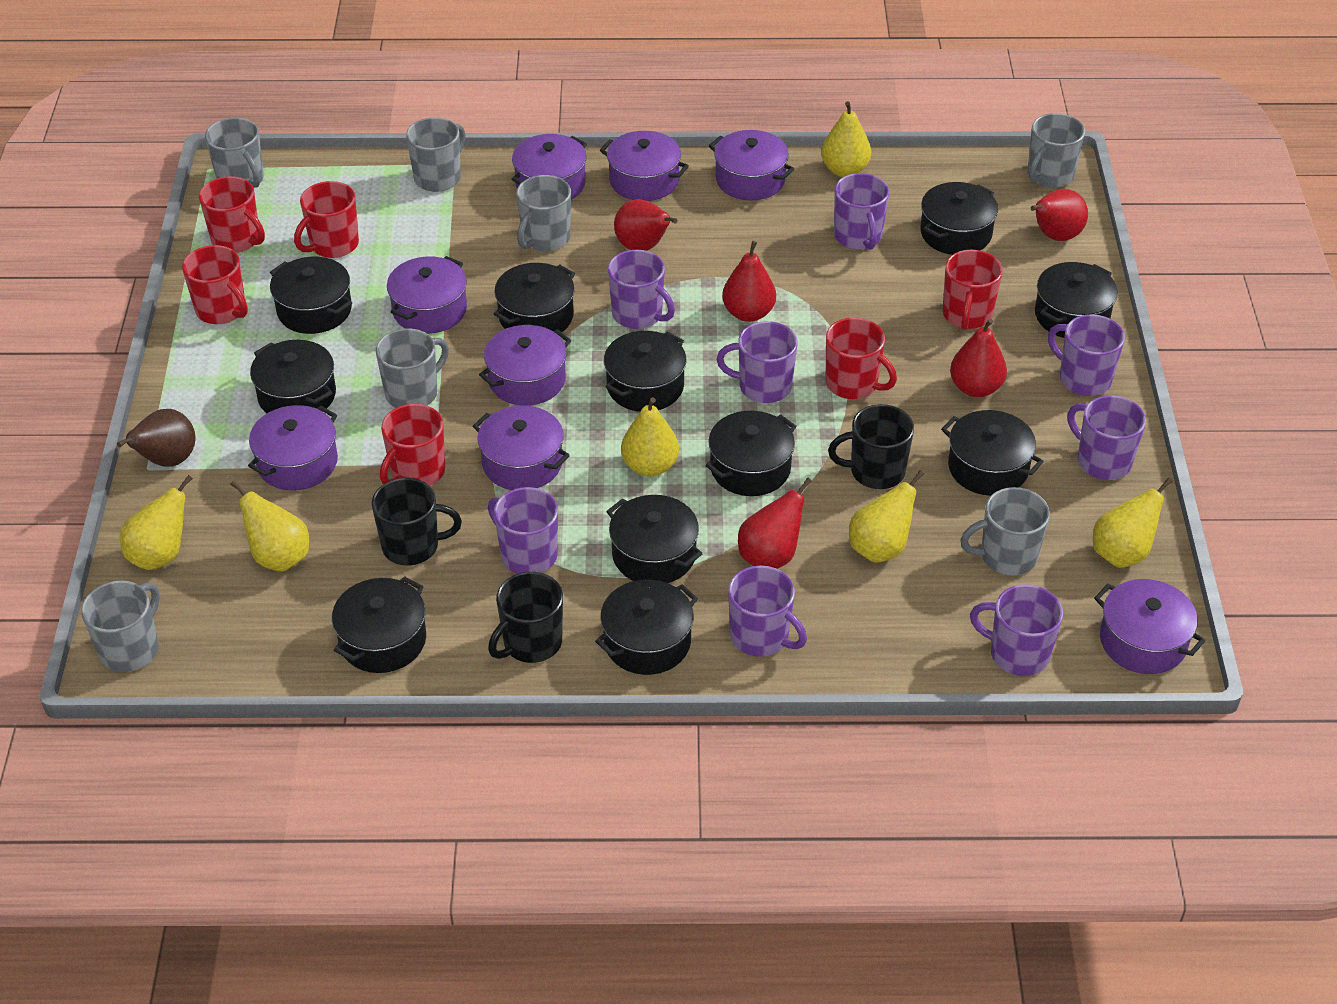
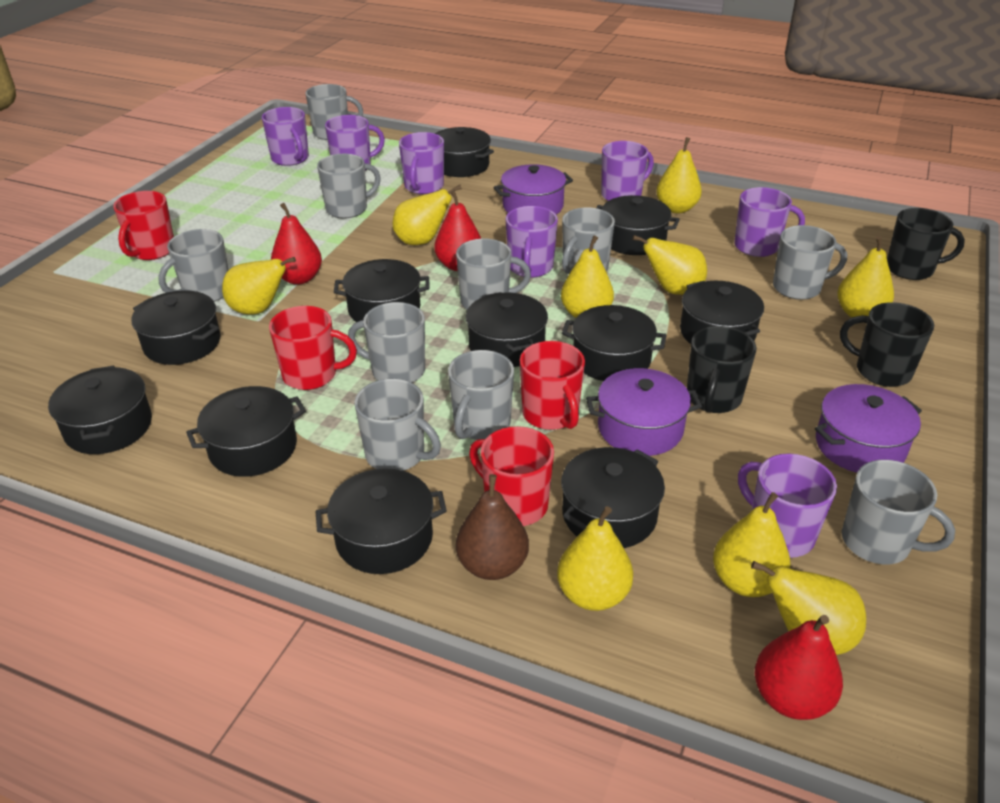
grey mug: [81,581,160,672] [205,118,264,188] [376,329,449,408] [406,117,466,192] [516,175,571,251] [960,487,1050,575] [1028,113,1085,188] = 7 -> [158,229,228,302] [306,84,363,140] [317,154,381,218] [348,302,425,383] [354,379,441,471] [448,350,514,440] [456,239,531,310] [562,208,615,274] [773,225,847,300] [842,460,955,564] = 10
purple mug: [488,487,558,574] [608,250,675,329] [717,321,798,403] [728,566,807,657] [834,173,889,250] [970,584,1063,676] [1048,314,1125,396] [1067,395,1146,480] = 8 -> [262,107,309,166] [325,115,385,171] [399,132,444,194] [506,206,558,278] [601,141,654,201] [734,187,805,257] [738,454,837,558] = 7
purple pot: [248,405,338,491] [387,256,467,334] [473,406,570,490] [479,325,571,406] [511,134,587,200] [600,131,689,201] [709,130,794,200] [1094,579,1205,674] = 8 -> [493,164,573,215] [586,368,702,456] [815,384,922,473] = 3
red mug: [182,245,248,324] [199,176,265,253] [294,181,359,258] [380,404,445,486] [826,317,897,399] [943,250,1003,330] = 6 -> [113,191,174,260] [269,306,357,390] [469,426,554,526] [520,341,585,430] = 4
red pear: [614,199,678,251] [722,241,776,322] [738,478,812,569] [950,319,1007,397] [1031,189,1088,241] = 5 -> [271,203,322,285] [435,190,481,271] [755,615,843,720] = 3
yellow pear: [120,475,193,570] [230,480,309,572] [621,397,679,477] [821,101,871,177] [849,470,924,563] [1093,477,1172,568] = 6 -> [222,257,296,315] [393,185,462,245] [557,506,633,611] [561,235,614,318] [633,235,707,295] [656,137,702,213] [713,492,790,597] [751,561,866,655] [837,236,894,318] = 9

